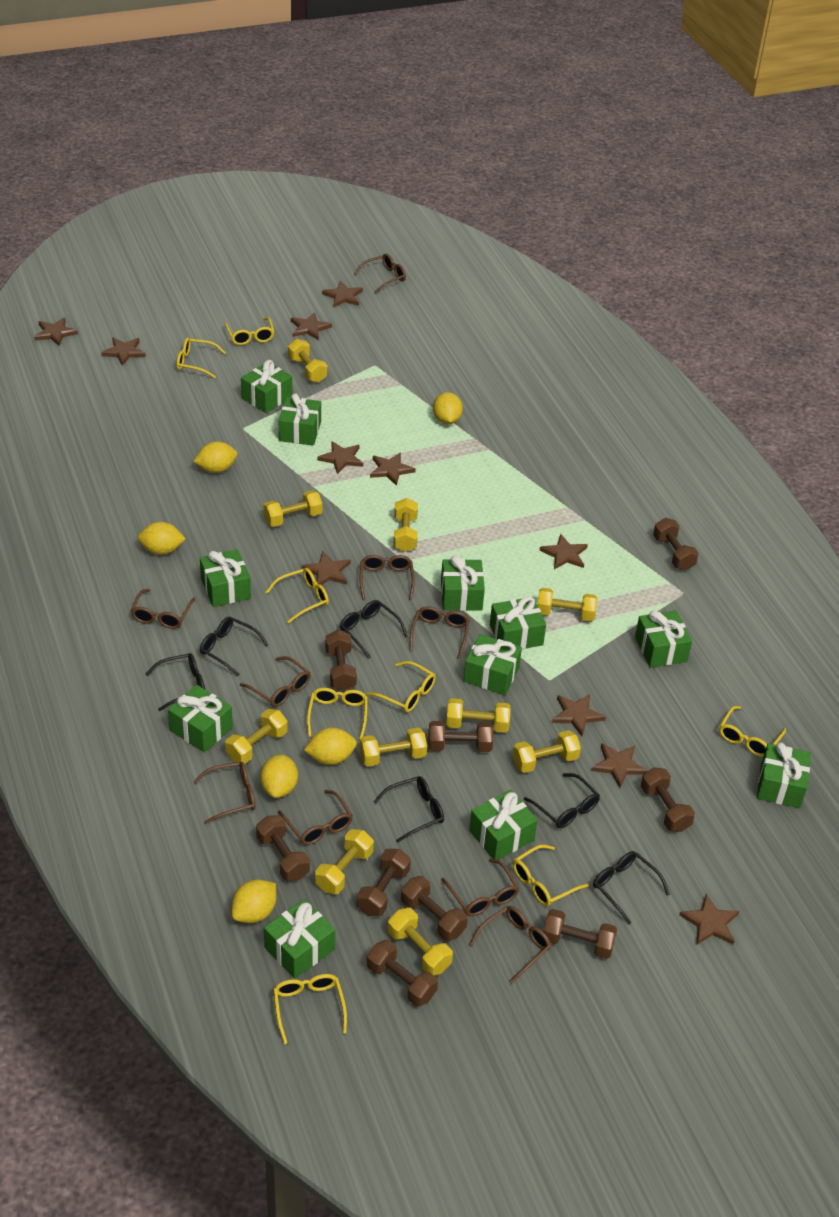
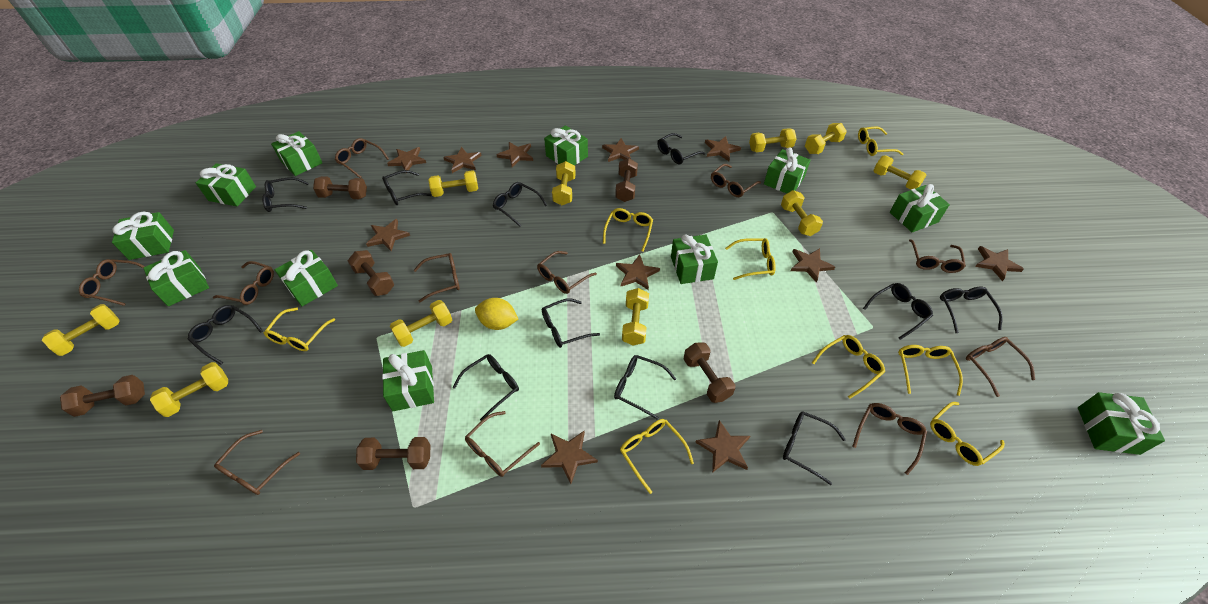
black glasses: [145,653,205,711] [200,617,268,676] [340,600,408,658] [374,776,444,843] [524,773,600,828] [593,851,670,924] = 6 -> [188,305,263,365] [262,177,309,212] [382,170,432,205] [452,354,519,421] [493,182,547,227] [542,298,600,348] [614,355,676,420] [657,133,705,164] [783,411,846,485] [863,283,933,340] [940,287,1003,333] = 11
brown dumbbell: [256,815,310,881] [325,630,357,691] [357,849,411,916] [367,940,438,1007] [401,876,468,941] [428,721,493,752] [543,909,617,959] [641,767,695,832] [653,518,699,570] = 9 -> [60,375,145,417] [313,176,367,199] [348,250,394,296] [356,437,430,470] [615,158,638,202] [684,342,735,403] = 6
brown glasses: [131,589,195,629] [193,762,255,824] [240,656,310,707] [278,790,353,845] [354,254,406,293] [360,555,415,600] [410,606,470,659] [441,858,519,916] [469,906,551,984] = 9 -> [79,259,145,306] [213,261,274,305] [214,430,300,495] [335,138,389,178] [414,253,460,302] [465,411,540,477] [537,251,597,294] [711,164,761,197] [852,403,927,475] [909,239,966,273] [966,337,1035,397] = 11
yellow lemon: [137,522,186,555] [193,441,237,473] [231,880,276,923] [260,754,298,798] [304,727,357,765] [433,392,463,424] = 6 -> [475,298,518,330] = 1

